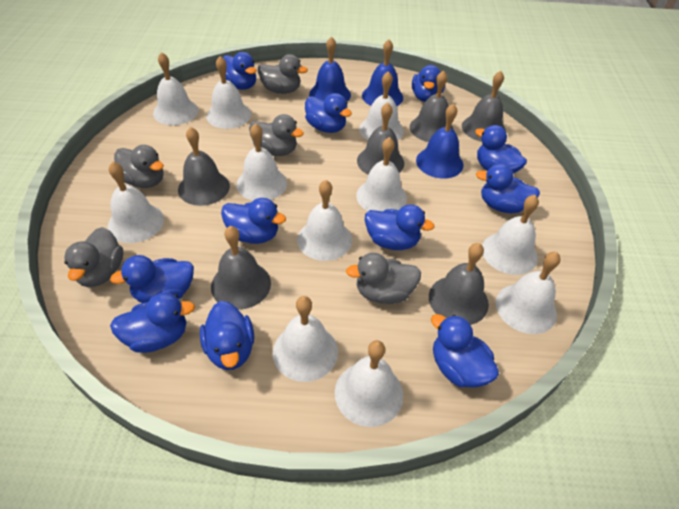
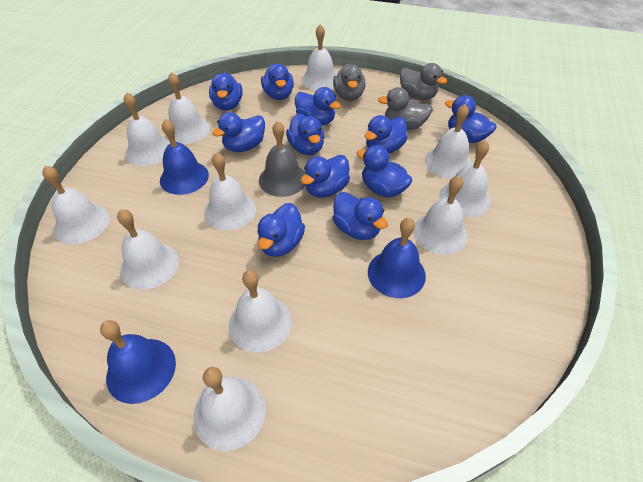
grey bell: [178,127,230,206] [211,226,271,309] [357,103,404,175] [410,70,454,142] [429,243,489,325] [462,71,506,142] = 6 -> [259,121,305,197] = 1
grey duck: [64,227,123,287] [114,145,164,188] [249,114,304,156] [257,54,308,94] [346,253,421,304] = 5 -> [333,64,366,101] [378,87,433,130] [400,63,447,100] = 3

